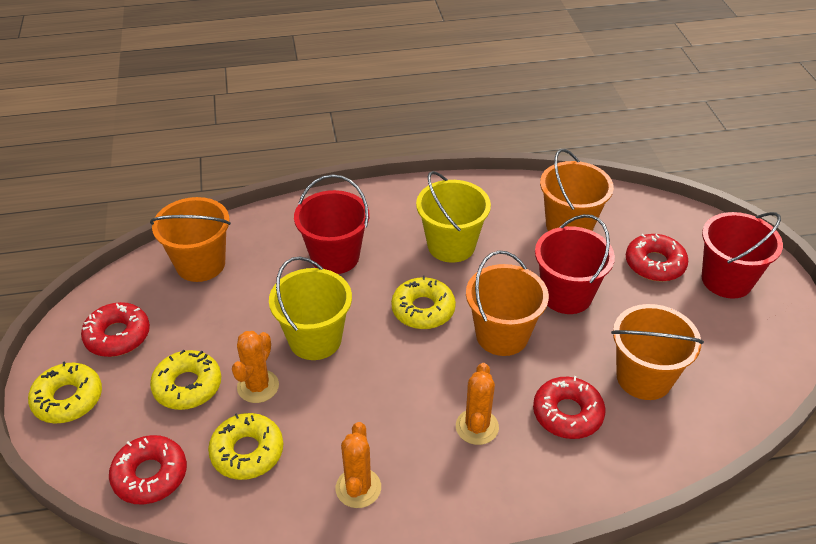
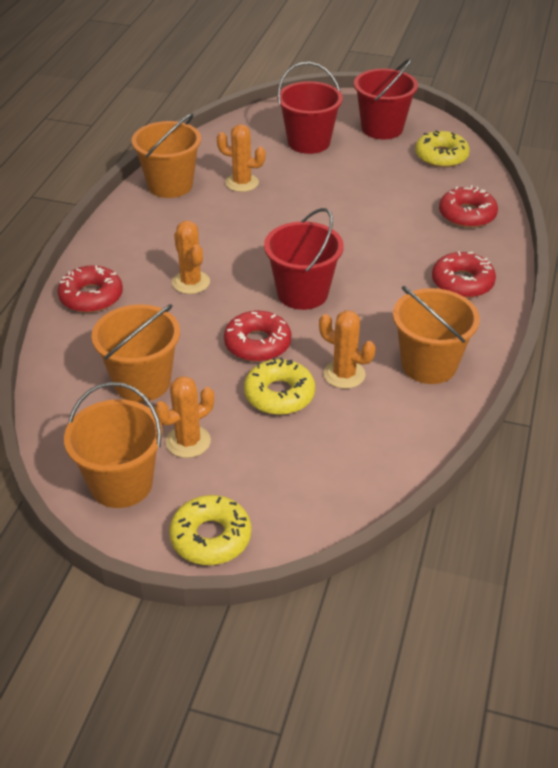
orange cactus: [232,331,279,403] [336,422,381,508] [456,363,499,445] = 3 -> [154,376,214,458] [172,221,210,294] [217,124,266,192] [319,310,376,389] = 4
yellow bucket: [269,256,352,360] [416,171,491,263] = 2 -> none = 0
yellow donut: [28,361,102,423] [150,350,221,410] [208,413,283,480] [391,275,456,329] = 4 -> [169,495,251,565] [244,357,315,415] [415,131,470,168] = 3

